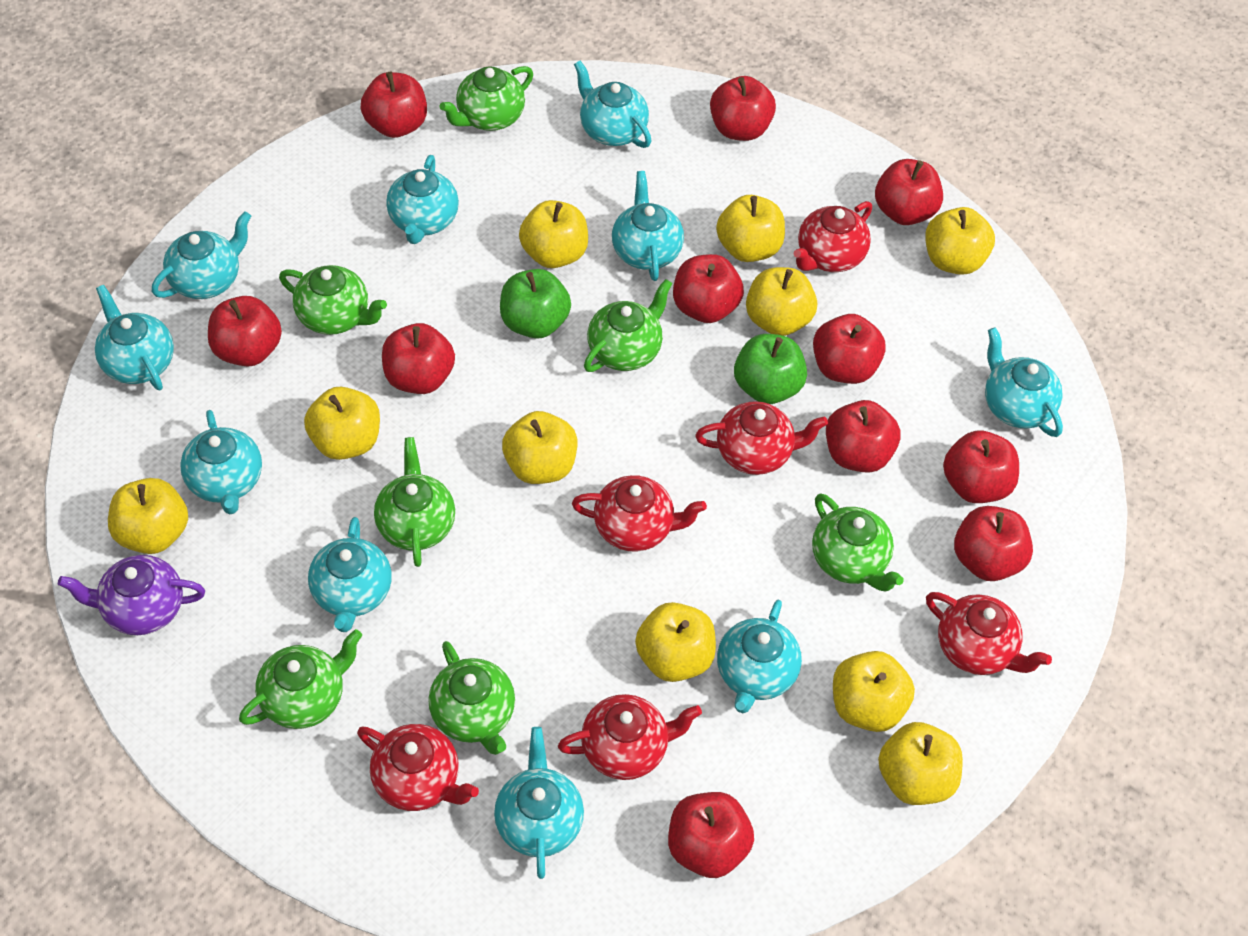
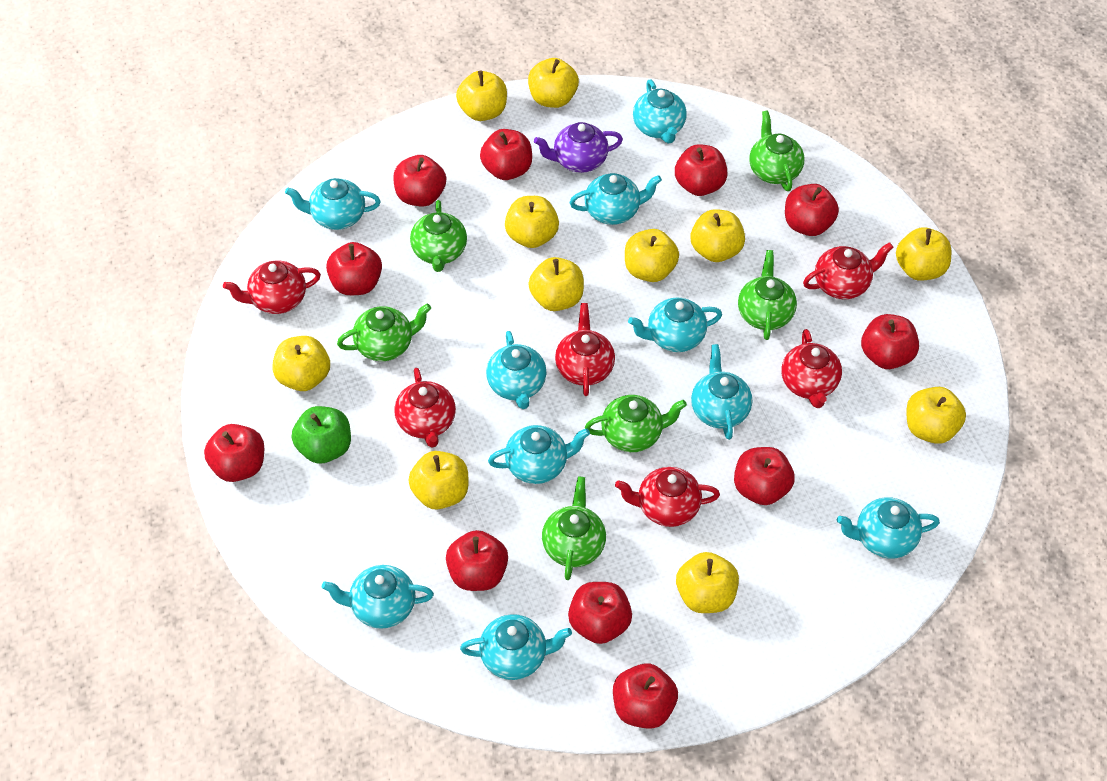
green apple: [500,269,571,339] [734,334,807,404] = 2 -> [292,406,351,464] = 1
green teapot: [239,629,362,729] [279,265,387,335] [374,437,455,567] [428,641,515,755] [439,66,533,131] [584,279,672,372] [812,493,904,592] = 7 -> [337,304,431,361] [410,200,467,272] [542,477,606,580] [585,395,687,452] [738,250,797,340] [749,110,804,191] = 6
yellow apple: [108,478,188,554] [304,387,380,460] [502,411,578,484] [519,200,588,268] [635,602,716,682] [716,195,785,262] [746,267,817,336] [833,651,915,732] [878,722,963,805] [925,207,995,275] = 10 -> [272,336,330,391] [408,451,468,510] [456,70,507,121] [505,196,559,248] [528,58,579,108] [528,257,584,311] [625,229,679,282] [676,552,739,613] [691,209,745,262] [896,227,951,281] [906,387,966,444] = 11

